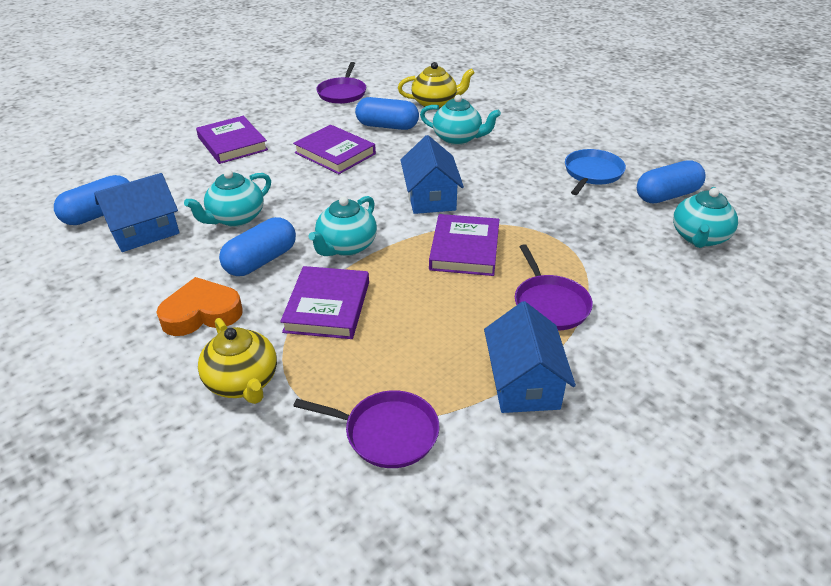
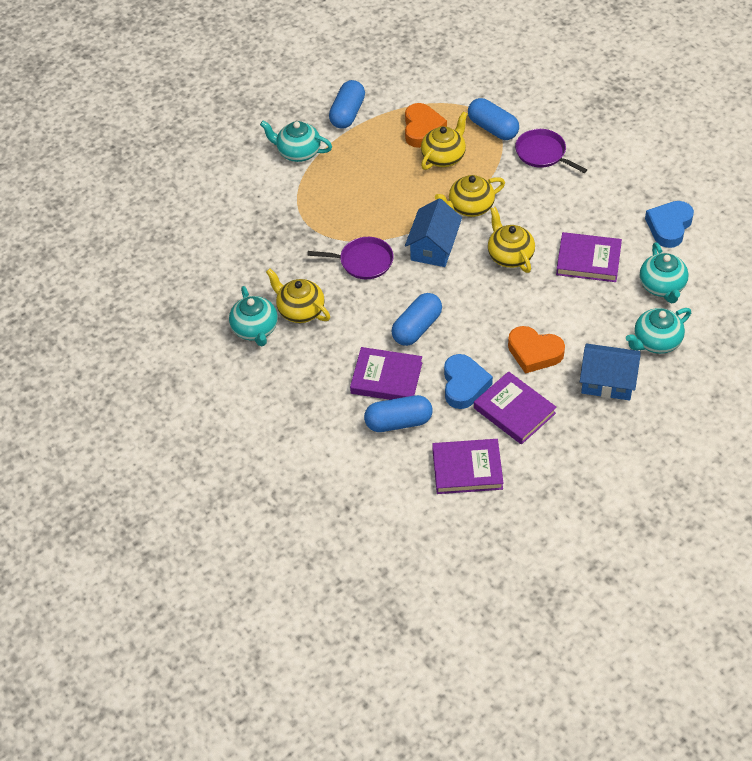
blue heart: none = 0 -> [444,354,493,409] [645,201,694,248] = 2
blue house: [94,173,179,252] [400,135,464,214] [484,301,576,413] = 3 -> [405,198,462,267] [580,344,640,400] = 2
blue pan: [565,149,626,195] = 1 -> none = 0
orange heart: [156,277,243,336] = 1 -> [405,103,447,148] [508,326,565,374] = 2
purple pan: [293,390,439,468] [316,62,366,104] [515,244,593,330] = 3 -> [307,237,394,279] [515,129,587,173] = 2
yellow teapot: [198,318,277,404] [398,62,475,109] = 2 -> [266,268,330,323] [421,112,468,170] [435,175,505,217] [488,207,535,273] = 4

